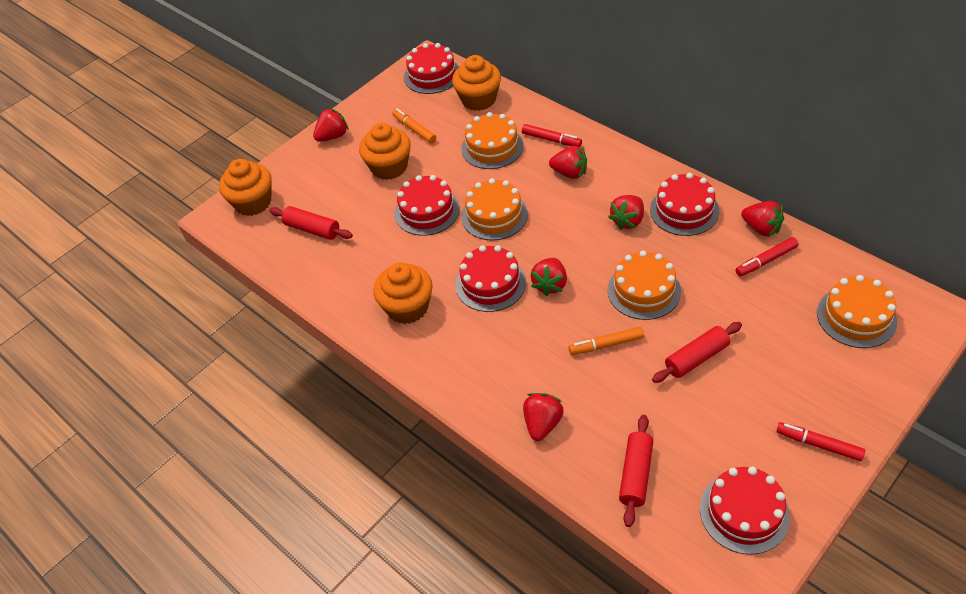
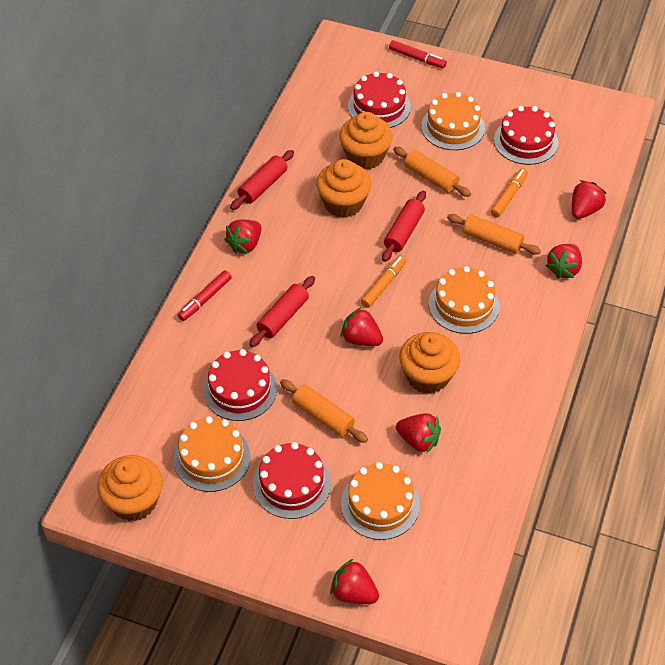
orange rolling pin: none = 0 -> [280,379,368,443] [393,147,471,197] [447,214,541,255] = 3
red cake: [394,175,460,236] [404,43,459,94] [455,245,526,312] [650,173,719,236] [700,467,790,555] = 5 -> [203,349,277,421] [253,442,331,519] [348,71,411,128] [494,106,558,165] = 4
red marker: [522,124,582,147] [735,237,798,277] [776,422,865,461] = 3 -> [178,271,232,321] [389,40,447,68] = 2

